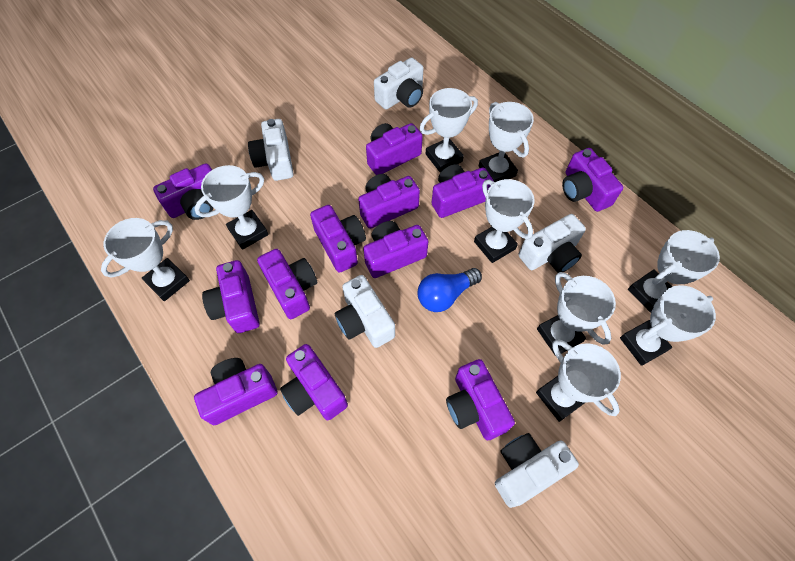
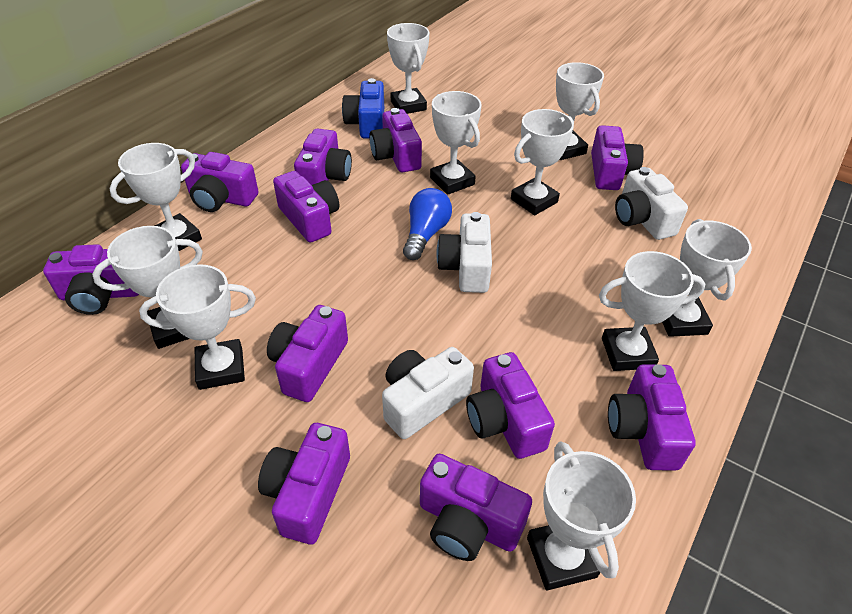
blue camera: none = 0 -> [342,78,384,139] = 1
purple camera: [153,163,213,220] [194,358,278,425] [202,260,260,333] [257,249,318,319] [280,344,348,420] [310,205,366,273] [358,174,420,229] [363,221,428,278] [366,123,423,175] [432,164,493,218] [446,359,515,441] [562,148,623,212] = 12 -> [43,244,139,315] [181,152,259,212] [258,423,350,544] [267,305,348,402] [273,171,339,242] [294,128,352,185] [369,108,422,172] [420,454,532,561] [466,352,555,459] [591,125,644,190] [608,364,696,471] = 11
white camera: [248,119,294,181] [335,275,395,348] [374,58,424,109] [495,433,579,508] [519,214,586,273] = 5 -> [382,347,474,439] [436,212,492,293] [615,167,688,240] = 3
white trophy: [101,218,190,301] [194,165,269,250] [420,88,478,172] [474,179,535,263] [479,102,534,182] [536,339,621,422] [537,272,616,356] [620,285,716,366] [628,230,720,313] = 9 -> [92,226,203,349] [109,143,202,251] [139,264,256,390] [387,23,429,114] [430,91,482,195] [511,109,574,215] [527,442,636,591] [556,62,604,160] [599,251,705,371] [662,219,752,337] = 10

